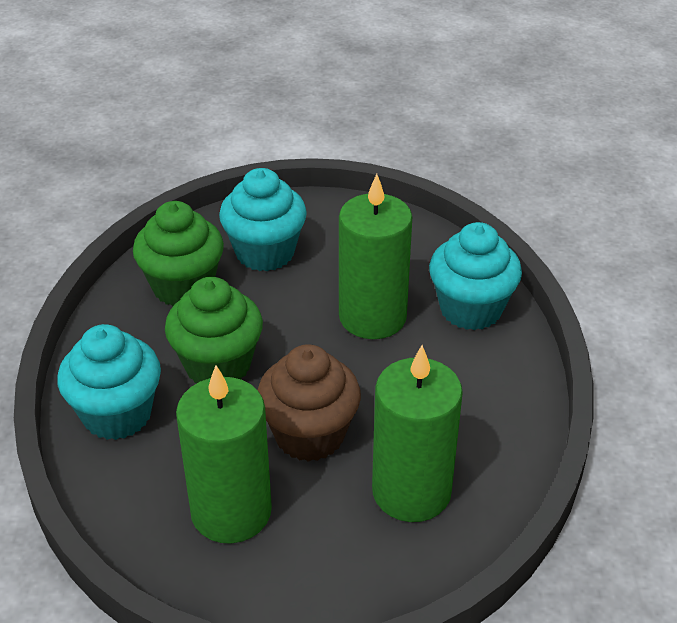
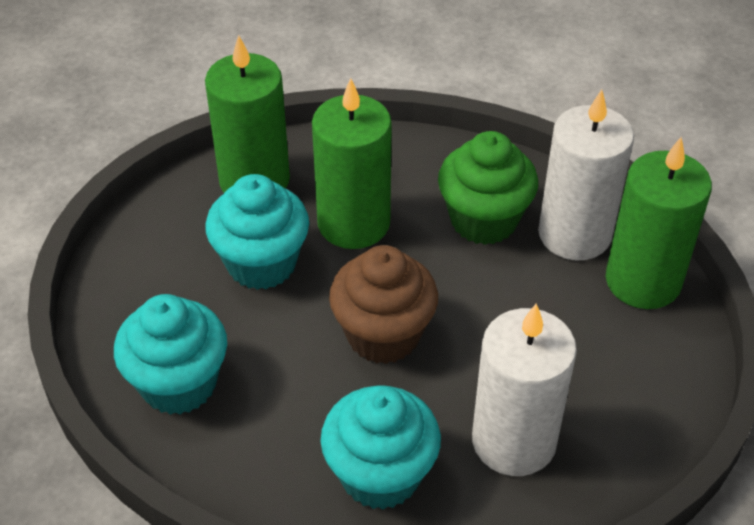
green cupcake: [133,201,224,306] [165,277,263,383] = 2 -> [438,131,538,245] = 1
white candle: none = 0 -> [472,303,577,476] [538,89,634,260] = 2

